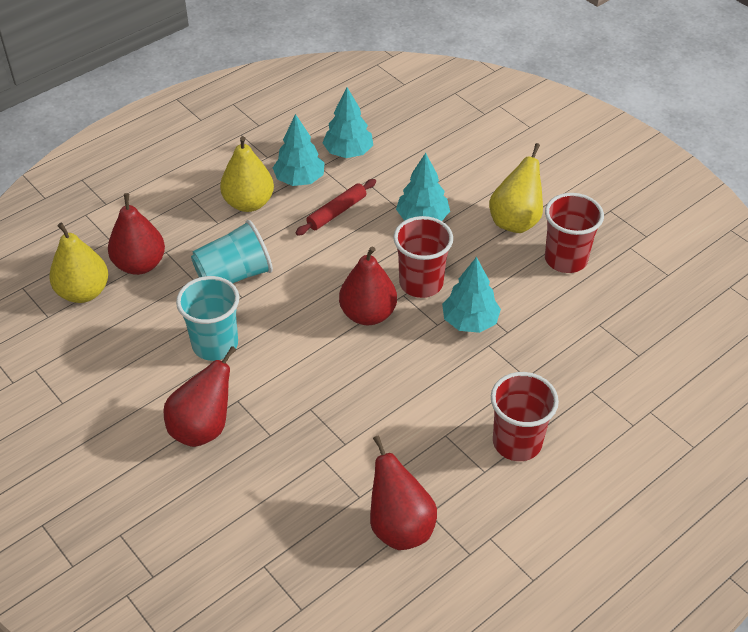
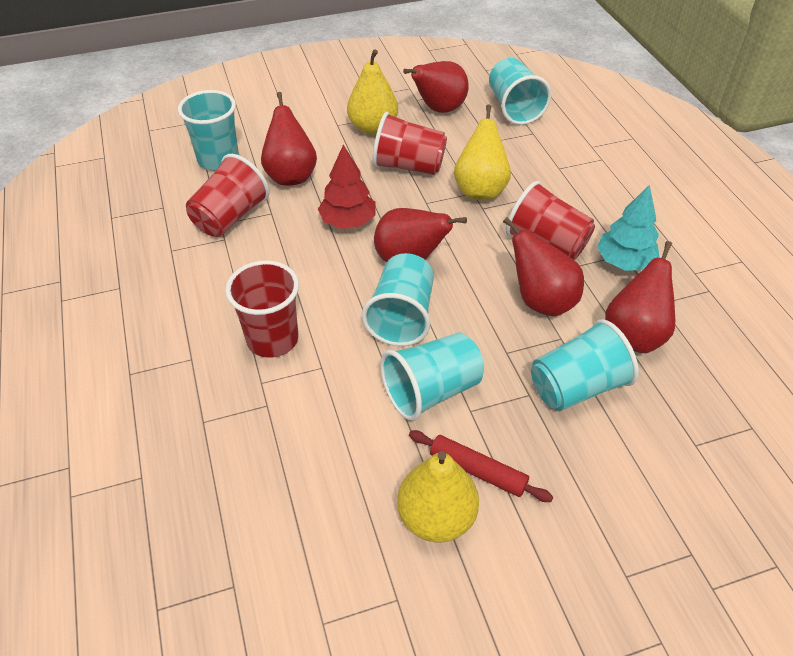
red cup: [393,216,453,298] [491,372,559,461] [545,193,604,273] = 3 -> [186,154,269,237] [225,260,299,358] [372,112,447,175] [505,181,595,260] = 4
red pear: [108,193,165,275] [163,346,236,447] [339,247,397,325] [370,435,437,550] = 4 -> [261,92,317,186] [374,208,467,263] [403,61,469,113] [503,217,584,316] [605,241,675,353] = 5
red tree: none = 0 -> [318,145,376,229] = 1
turquoise cup: [176,276,239,361] [191,220,273,283] = 2 -> [178,90,239,171] [362,253,434,346] [380,332,484,421] [489,58,551,125] [531,319,639,411] = 5
turquoise tree: [273,114,325,186] [322,87,373,158] [396,153,450,221] [442,257,501,333] = 4 -> [597,185,660,271] = 1

